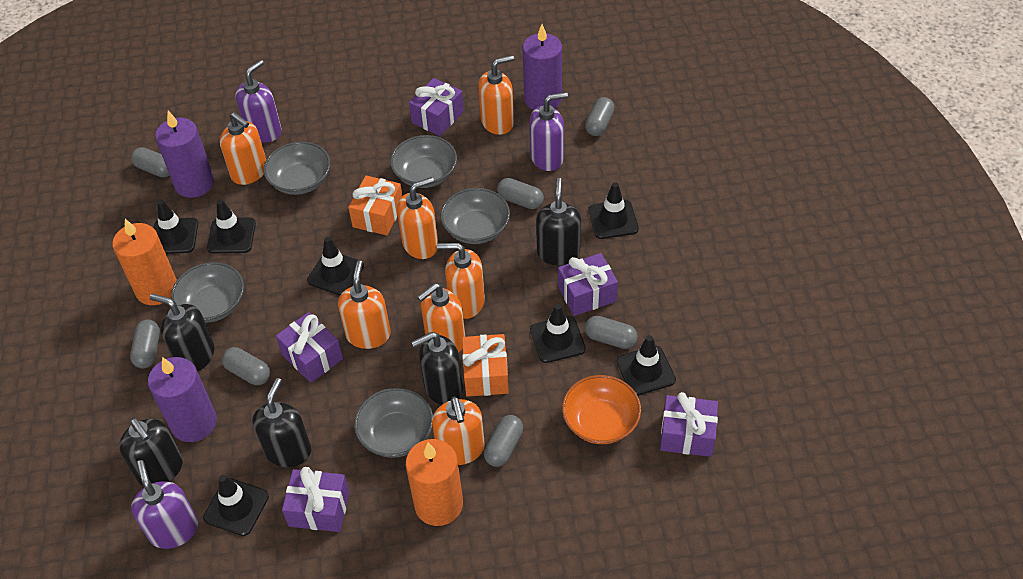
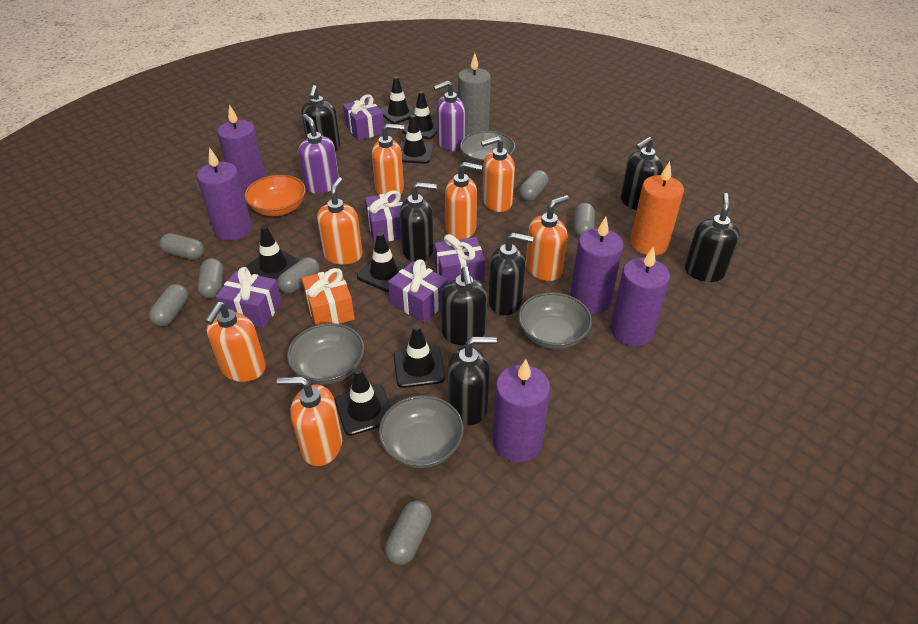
black soap dispenser: [119,418,183,485] [150,294,214,372] [252,378,311,467] [411,332,463,405] [536,178,581,265] = 5 -> [301,85,340,151] [400,182,437,262] [441,266,487,345] [448,337,497,425] [488,233,534,315] [621,137,663,210] [685,193,740,282] = 7
grey bowl: [171,262,244,323] [264,142,330,195] [354,388,433,458] [390,135,457,188] [441,188,510,244] = 5 -> [287,323,364,385] [379,395,464,468] [460,131,515,167] [518,292,592,349] = 4
grey candle: none = 0 -> [458,53,491,136] = 1
orange candle: [112,219,177,305] [406,439,463,526] = 2 -> [630,162,684,256] = 1
orange gift: [348,176,402,235] [462,334,509,397] = 2 -> [302,268,355,326] = 1
purple candle: [148,357,217,442] [155,111,214,198] [523,24,562,110] = 3 -> [197,147,252,241] [217,105,266,194] [493,359,551,462] [570,217,624,314] [610,246,670,346] = 5
purple soap dispenser: [131,460,198,549] [236,60,282,143] [529,92,568,171] = 3 -> [298,114,339,194] [434,81,465,151] = 2

